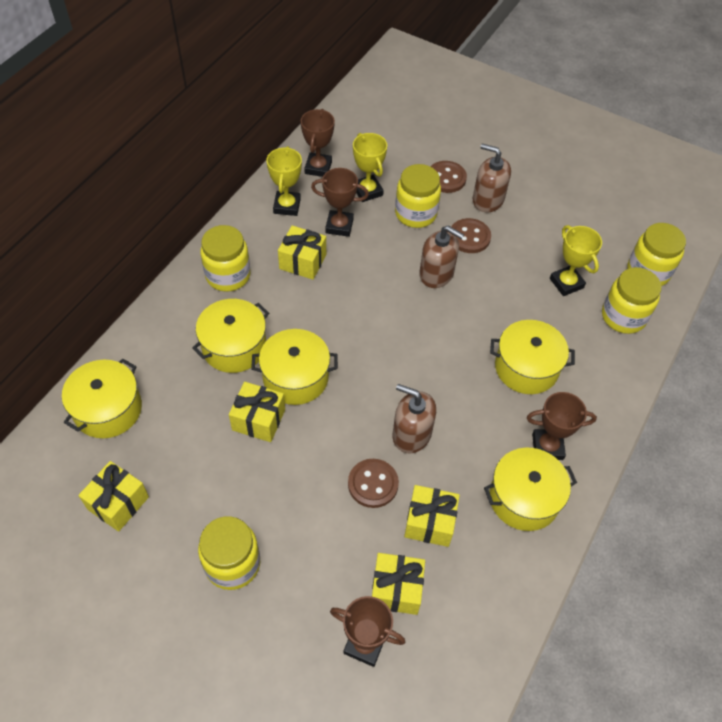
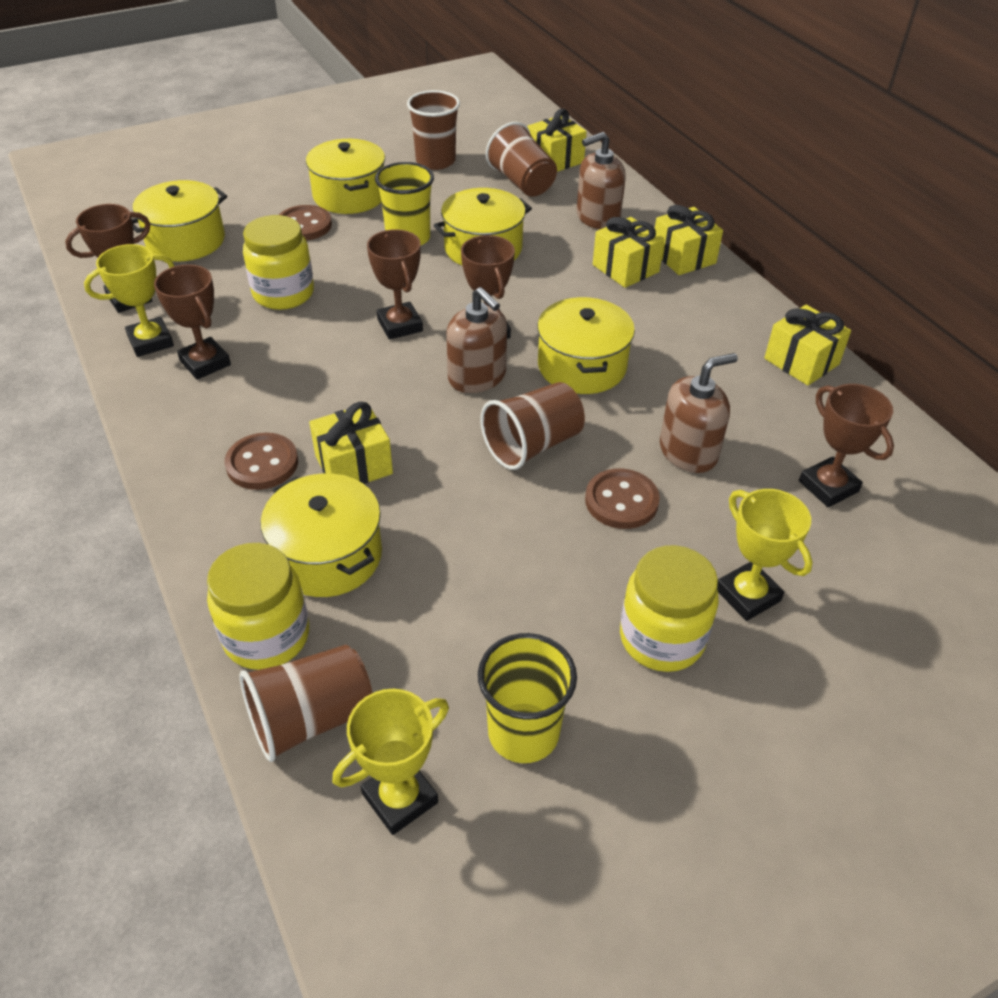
brown cup: none = 0 -> [239,645,372,762] [407,90,460,170] [480,382,585,470] [486,122,557,197] = 4
brown trophy: [301,109,335,177] [311,168,369,237] [330,596,405,667] [527,392,597,460] = 4 -> [65,204,152,313] [154,264,231,380] [367,229,423,340] [461,235,515,339] [799,384,894,507] = 5
yellow cup: none = 0 -> [375,162,434,245] [478,633,577,763] = 2
yellow jar: [198,516,260,590] [200,225,250,292] [395,164,441,228] [602,267,662,334] [627,223,686,286] = 5 -> [207,543,309,670] [243,215,314,310] [620,545,719,672] = 3

